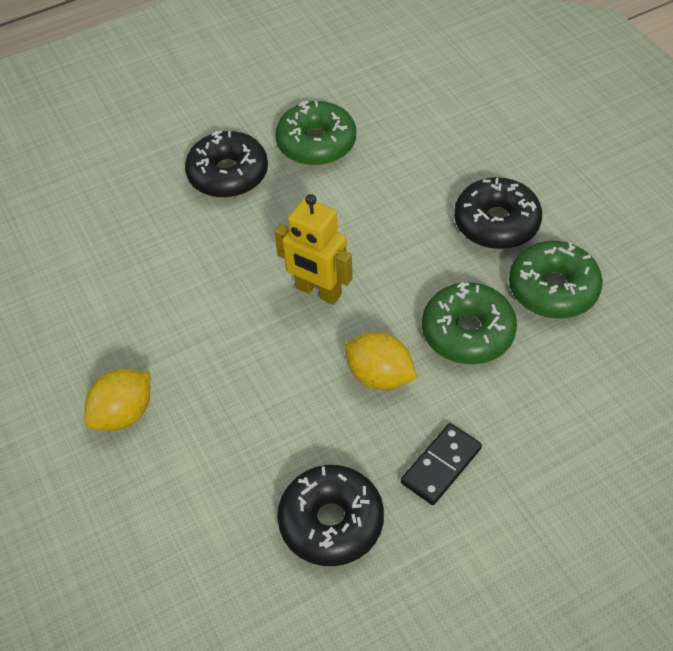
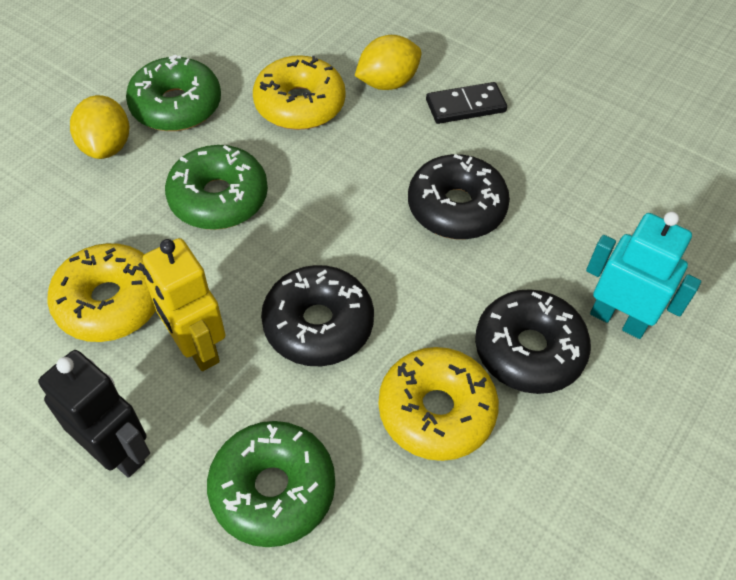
black robot: none = 0 -> [38,350,150,478] = 1
turquoise robot: none = 0 -> [586,211,701,339] = 1
yellow donut: none = 0 -> [47,243,156,342] [253,55,346,130] [378,347,499,461] = 3

